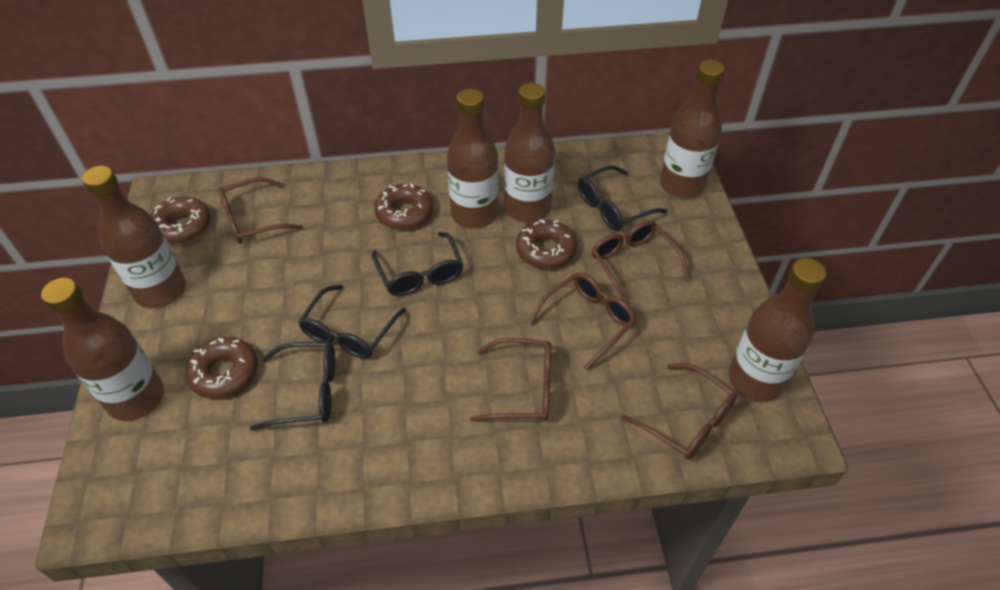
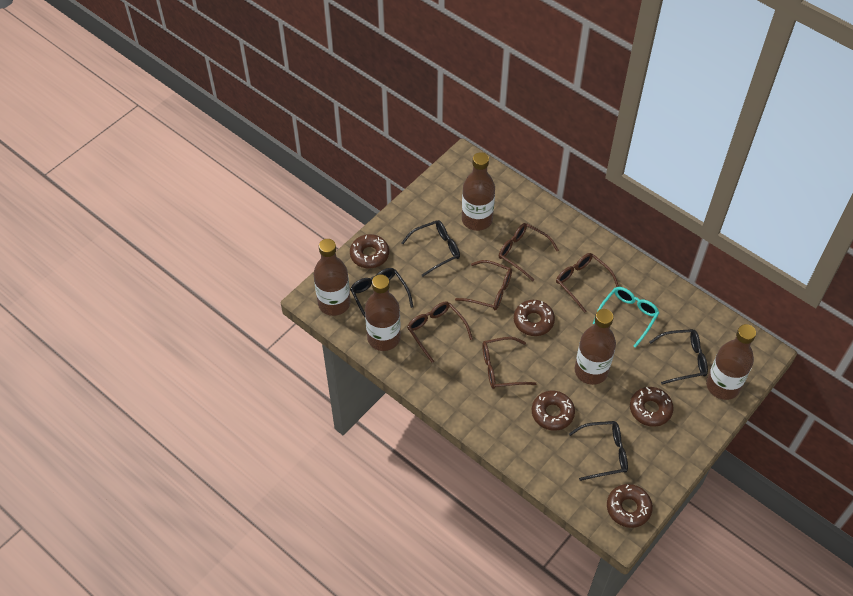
brown bottle: [41,278,164,421] [82,166,186,308] [447,89,498,229] [504,83,555,222] [660,60,725,198] [729,258,826,402] = 6 -> [314,239,351,316] [365,274,401,351] [462,152,495,231] [575,309,616,385] [706,324,756,400] = 5
brown donut: [150,196,211,244] [185,337,258,399] [374,183,433,230] [516,220,577,269] = 4 -> [350,234,389,268] [514,300,555,336] [532,391,575,431] [607,484,653,528] [630,387,674,427] = 5
turquoise glasses: none = 0 -> [593,287,659,348] = 1

